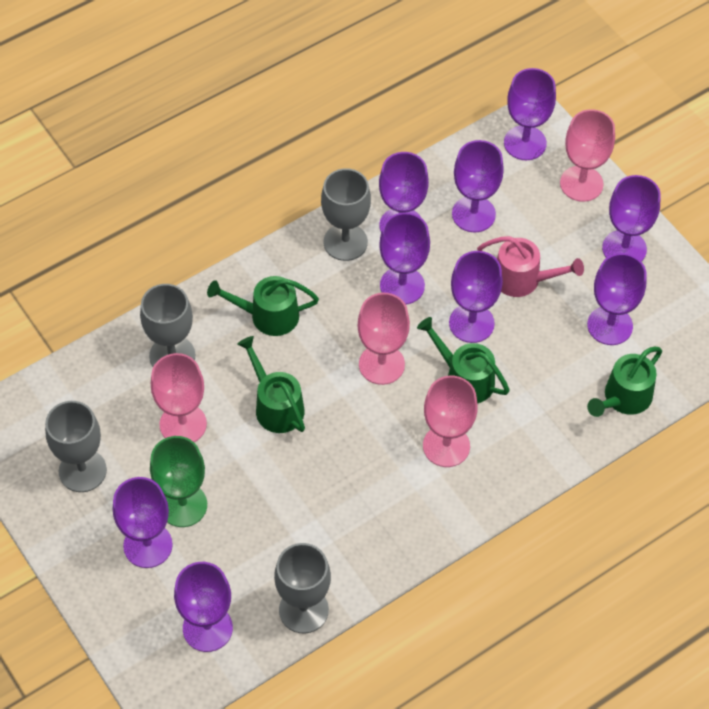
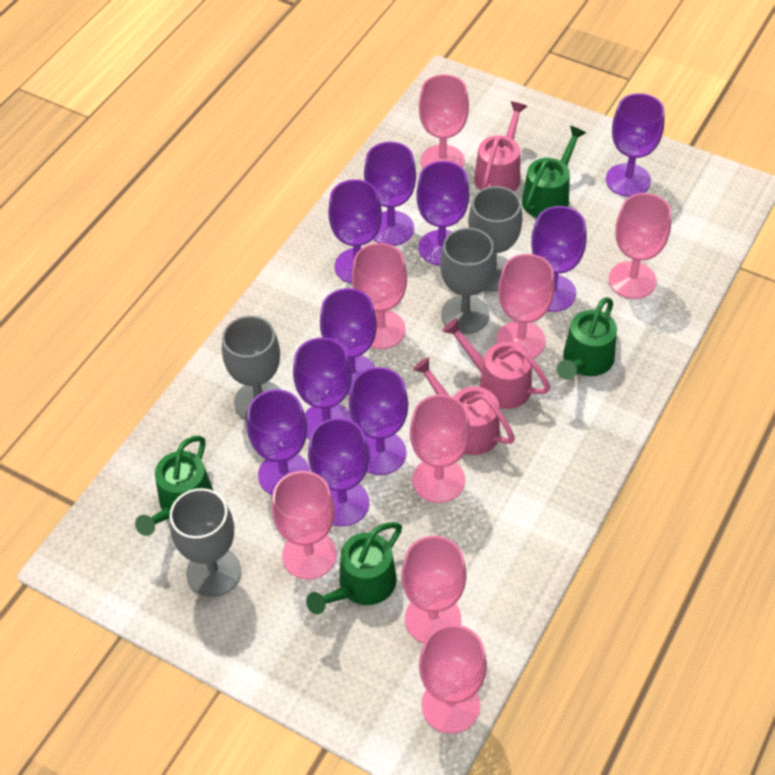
green goblet: [150,436,207,527] = 1 -> none = 0
pink goblet: [151,353,207,442] [357,293,410,385] [423,376,478,467] [560,109,615,202] = 4 -> [272,471,337,580] [352,243,407,349] [402,536,467,643] [410,394,470,503] [419,74,469,168] [419,624,487,734] [497,254,555,358] [609,193,671,299] = 8
pink watering can: [477,236,584,297] = 1 -> [413,357,515,455] [442,318,551,409] [474,102,527,192] = 3
purple goblet: [113,477,173,568] [174,562,233,652] [379,152,429,232] [379,212,430,304] [449,251,503,343] [452,140,504,232] [504,68,556,160] [587,253,647,345] [602,175,661,262] = 9 -> [247,389,310,495] [293,337,352,440] [308,418,369,526] [320,288,377,395] [328,179,382,284] [349,367,408,475] [364,142,416,246] [416,161,469,266] [531,206,587,312] [606,93,665,197] = 10

